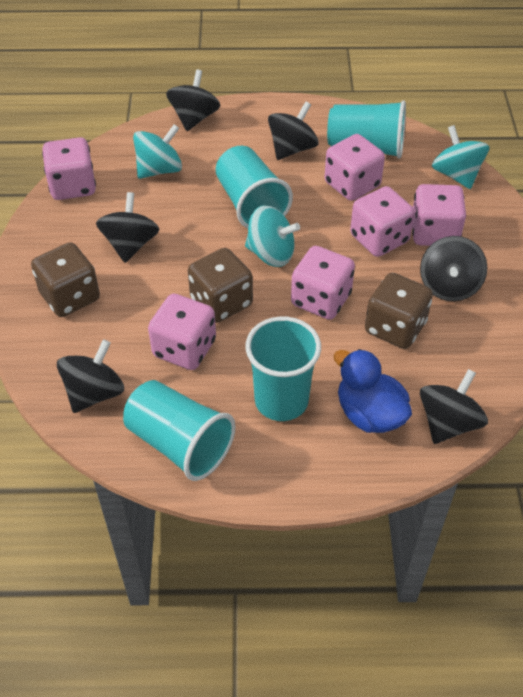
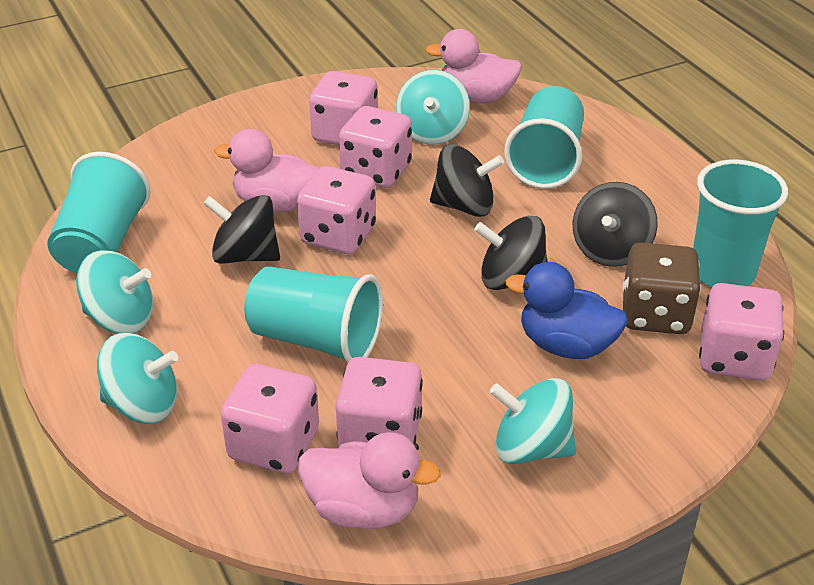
black spinning top: [57,339,124,413] [96,192,160,263] [166,70,220,131] [268,101,319,160] [420,236,488,301] [420,369,488,444] = 6 -> [203,195,280,264] [430,144,504,217] [474,216,548,290] [572,182,658,267] = 4
brown dice: [31,242,100,317] [188,248,253,323] [365,273,433,349] = 3 -> [622,242,701,334] = 1
pink duck: none = 0 -> [214,129,319,212] [298,432,441,529] [426,29,522,103] = 3
turquoise spinning top: [133,124,182,179] [245,205,300,267] [432,125,489,189] = 3 -> [76,250,153,334] [97,333,178,424] [396,70,470,145] [490,378,576,464] = 4

